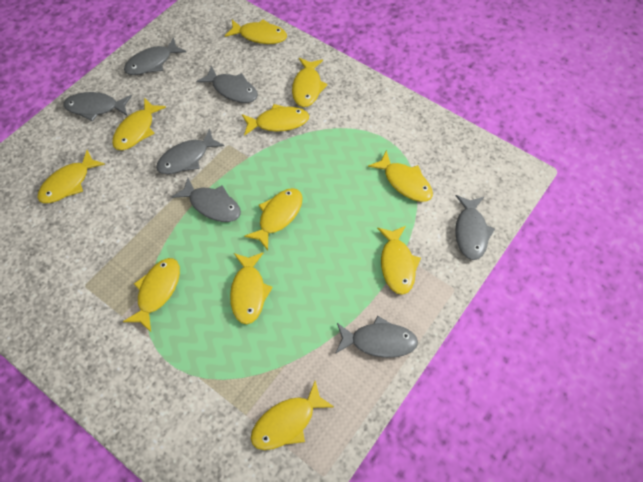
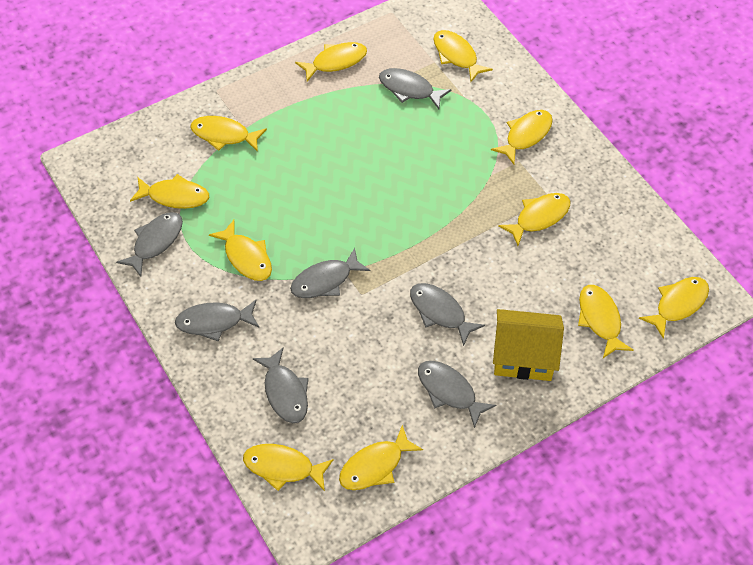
yellow house: none = 0 -> [493,309,564,381] = 1

